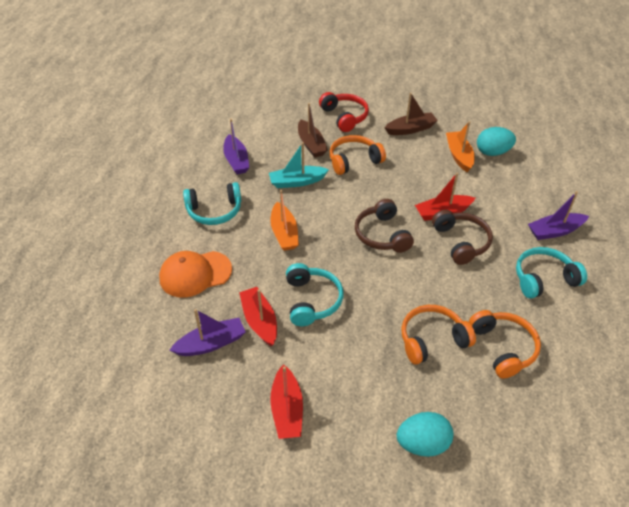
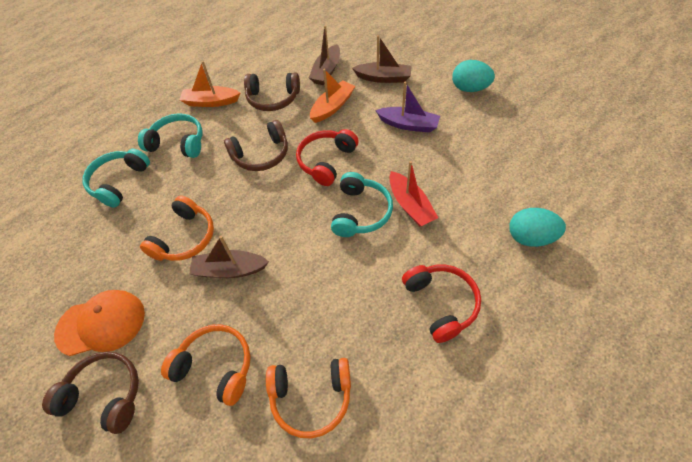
brown boat: [298,103,328,158] [384,92,438,135] = 2 -> [189,236,269,278] [309,25,340,85] [352,35,412,83] = 3
brown headphones: [355,199,414,253] [432,209,493,265] = 2 -> [42,351,139,434] [224,120,288,171] [244,73,300,111] = 3
purple boat: [169,309,245,356] [223,119,249,174] [528,191,589,240] = 3 -> [375,82,440,133] = 1
red boat: [239,287,277,346] [270,364,303,439] [415,173,475,221] = 3 -> [390,161,438,226] = 1
red headphones: [319,92,369,132] = 1 -> [296,129,359,186] [402,264,481,343] = 2
turquoise boat: [269,142,329,188] = 1 -> none = 0

